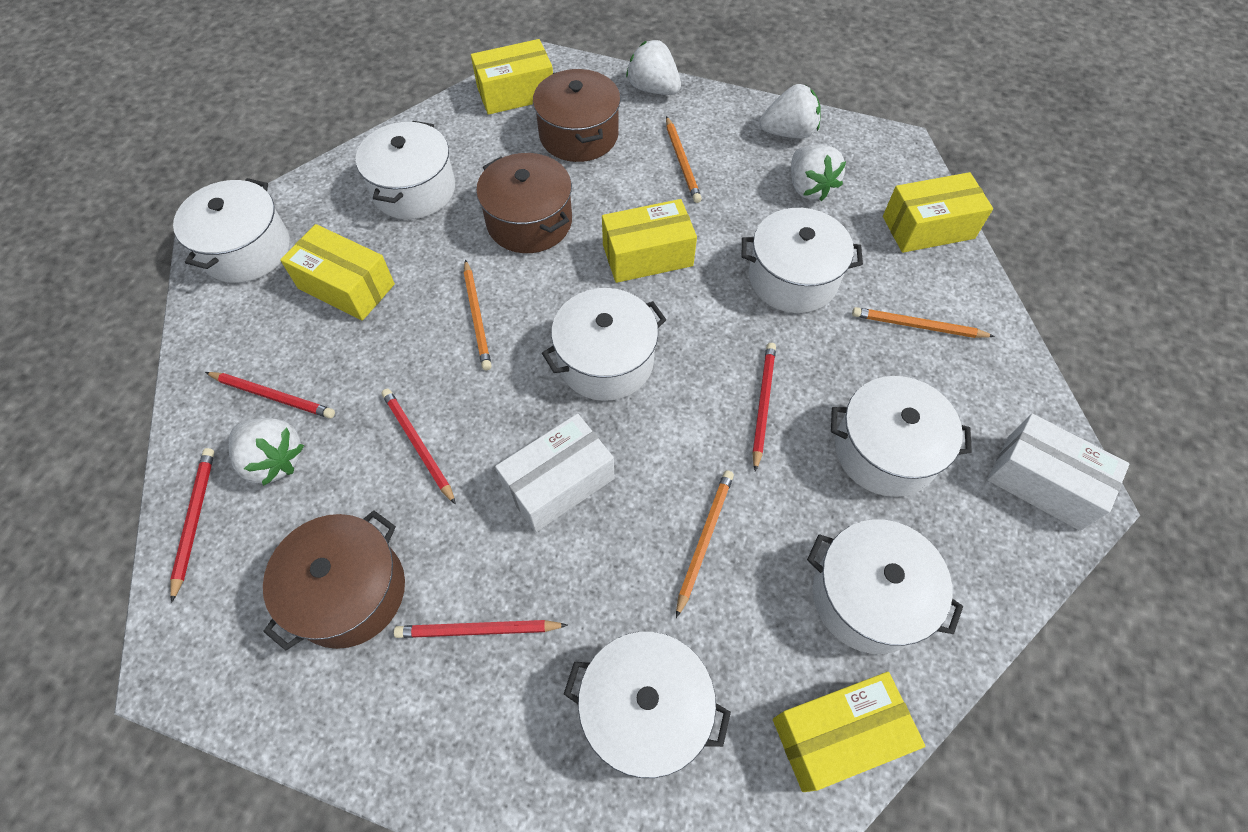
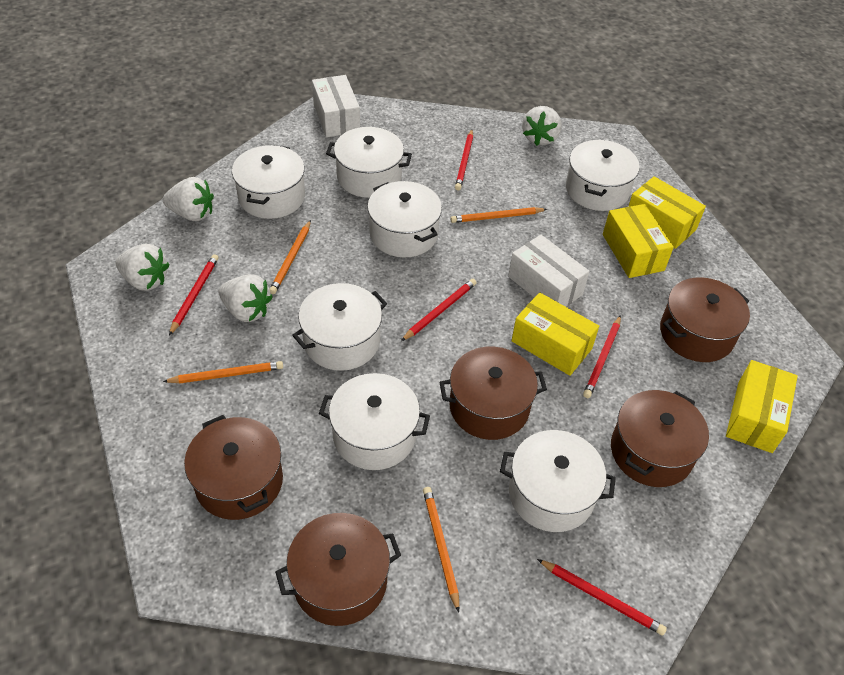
brown pot: [263,510,405,651] [476,153,572,253] [533,69,620,162] = 3 -> [184,415,283,520] [275,513,401,626] [439,347,547,440] [611,390,709,487] [660,278,750,362] = 5
yellow box: [280,224,395,321] [471,39,553,115] [602,199,697,283] [773,672,925,792] [883,172,993,253] = 5 -> [512,292,599,376] [603,204,674,278] [628,176,706,249] [726,360,798,453] = 4

